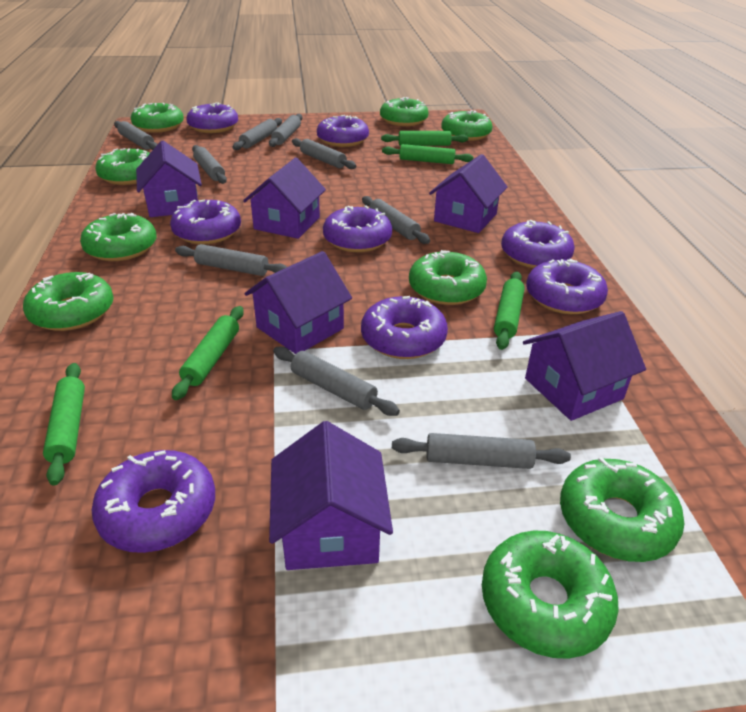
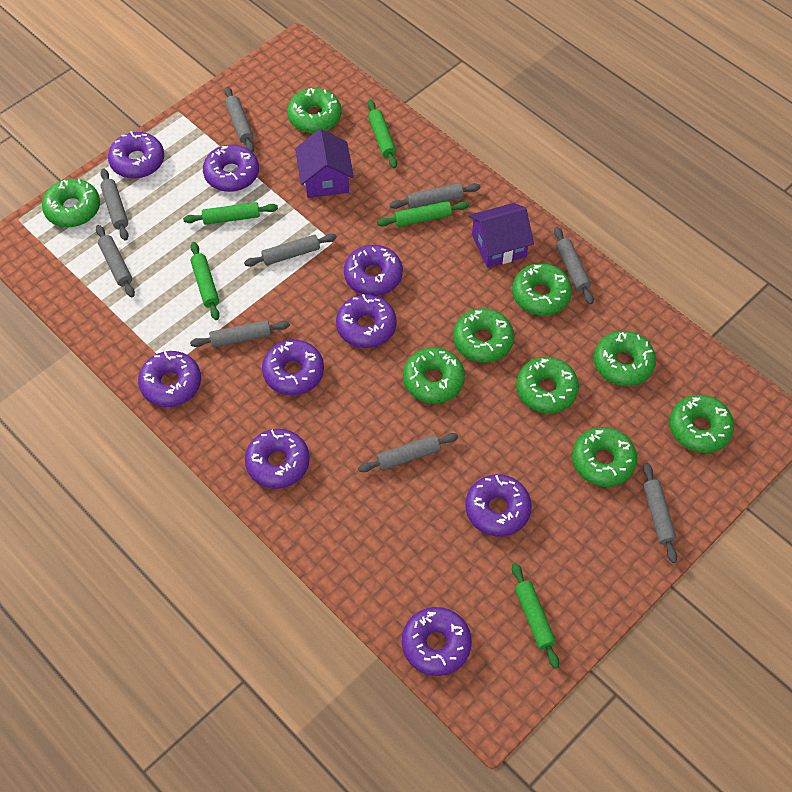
purple donut: [91,450,215,553] [170,199,241,244] [187,102,238,133] [317,115,369,147] [323,206,392,252] [361,296,448,359] [501,220,575,268] [526,258,608,314] = 8 -> [108,131,164,179] [138,351,201,407] [203,144,259,192] [245,429,310,489] [262,340,324,395] [336,294,396,348] [344,245,403,296] [402,607,472,676] [466,474,532,536] = 9
purple house: [136,141,202,217] [243,158,326,239] [244,251,352,354] [269,421,393,570] [429,154,508,233] [523,311,646,421] = 6 -> [295,129,354,198] [469,203,534,268] = 2

